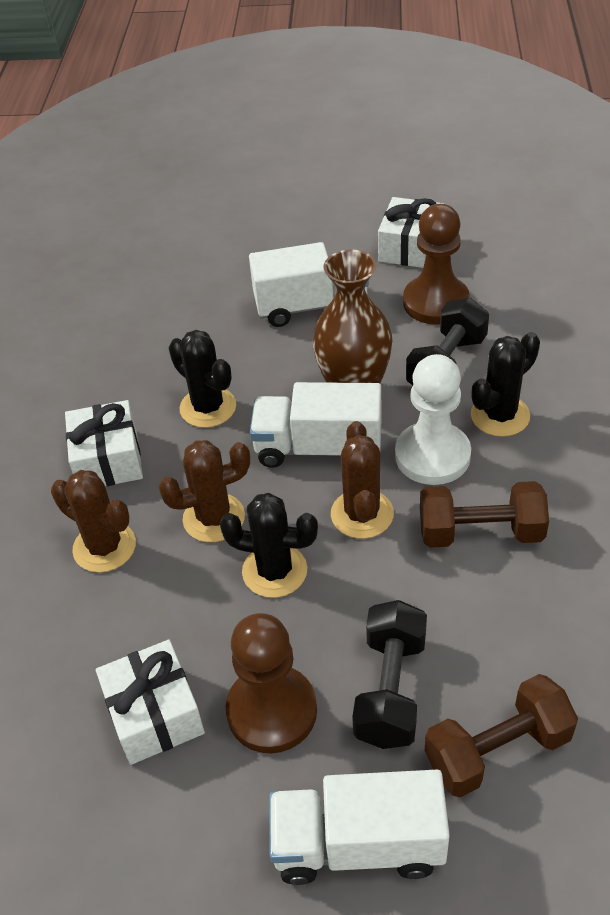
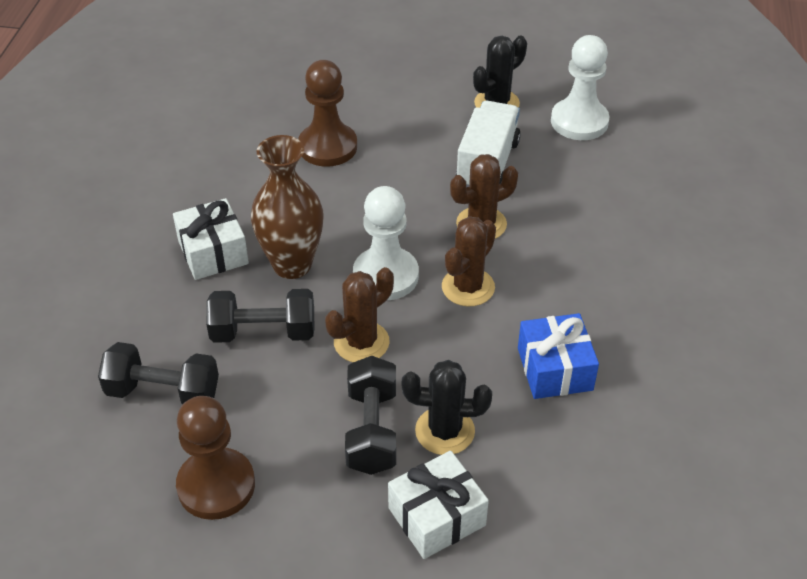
black cactus: [169,330,236,428] [220,493,318,598] [471,332,540,437] = 3 -> [402,360,492,455] [473,36,527,108] = 2
black dumbbell: [352,600,427,749] [406,298,489,385] = 2 -> [98,342,219,405] [206,289,314,343] [345,356,396,475] = 3
blue gift: none = 0 -> [518,313,599,399] = 1
brown dumbbell: [420,481,549,548] [425,674,578,798] = 2 -> none = 0
white gift: [65,400,143,486] [96,640,205,765] [378,197,444,268] = 3 -> [173,198,249,280] [388,451,489,559] = 2
white pawn: [395,354,471,485] = 1 -> [353,186,419,300] [551,35,609,140] = 2
white truck: [249,242,369,327] [250,382,382,468] [269,770,450,885] = 3 -> [455,101,521,187] = 1

